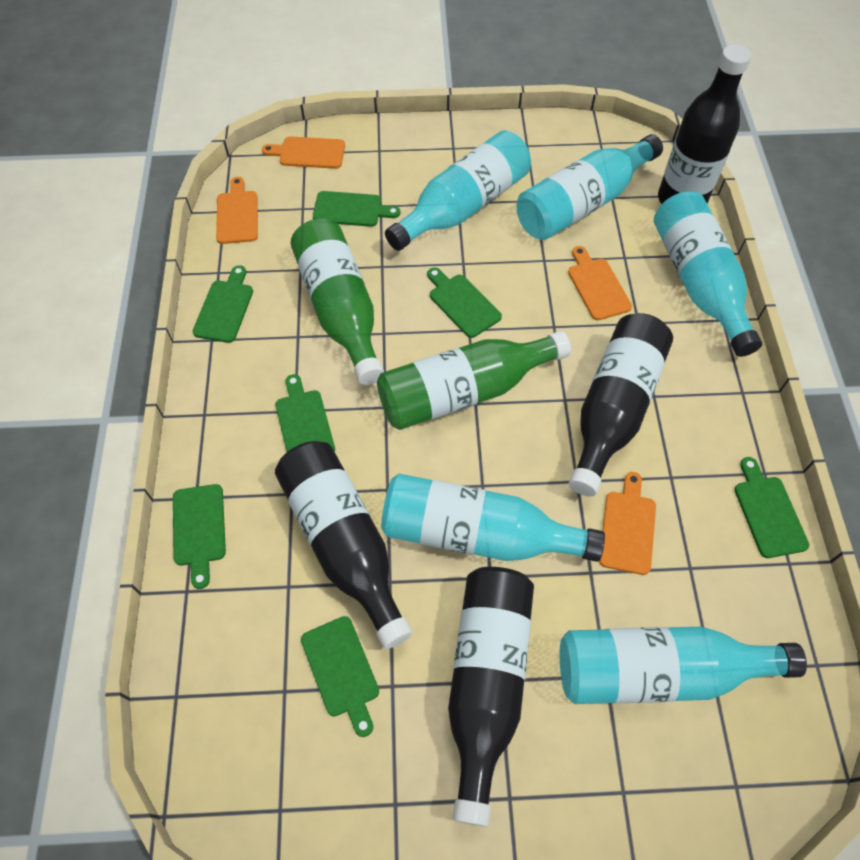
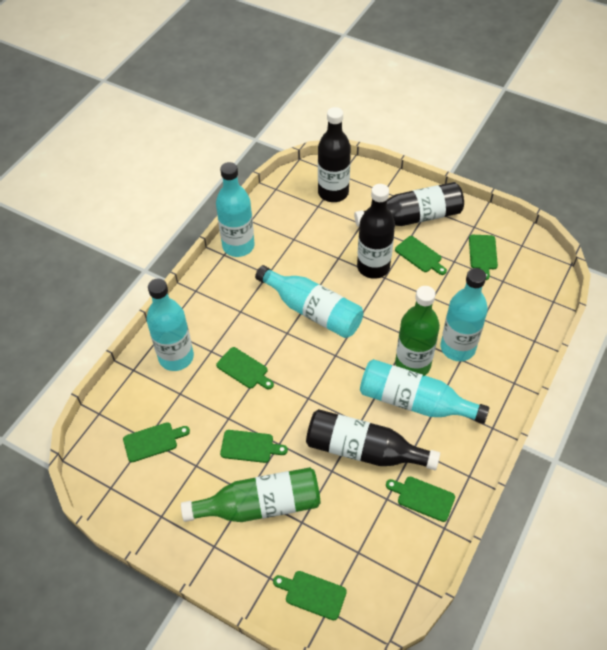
orange cutting board: [216,177,258,244] [262,136,345,169] [568,246,632,320] [599,472,656,575] = 4 -> none = 0

